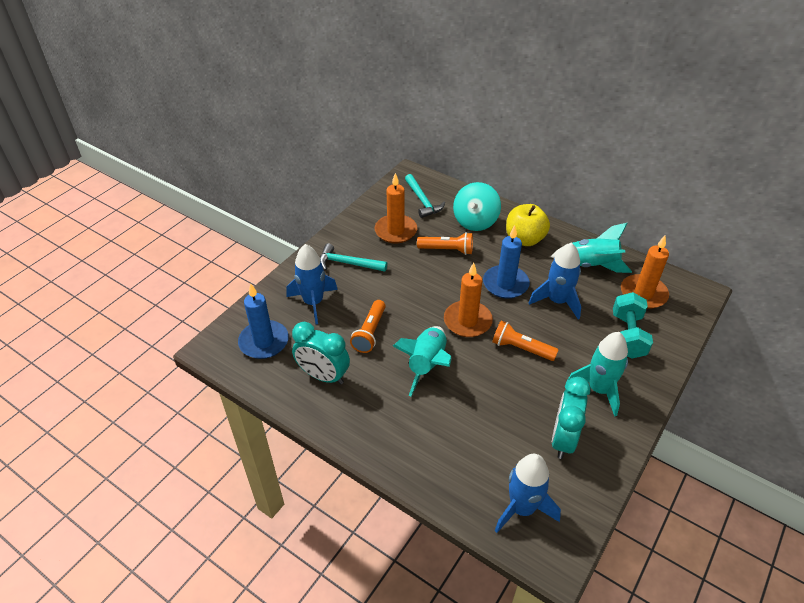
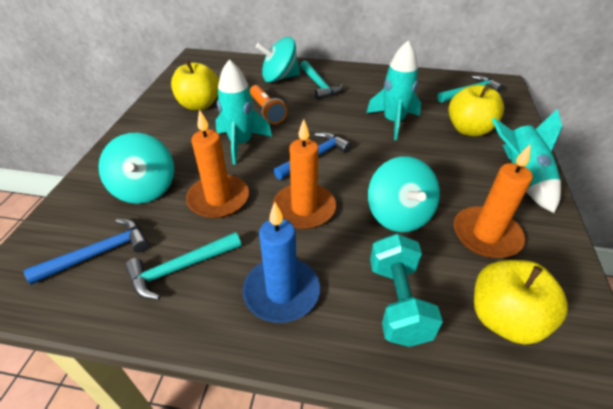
blue candle: [238,283,289,359] [483,225,530,299] = 2 -> [243,202,320,323] = 1
blue hammer: none = 0 -> [23,219,149,285] [274,132,352,180] = 2
blue rocket: [286,244,338,325] [495,454,561,533] [529,242,581,319] = 3 -> none = 0
orange flashlight: [350,300,386,353] [417,232,473,255] [492,321,558,361] = 3 -> [250,85,287,124] = 1
turquoise clock: [292,322,350,384] [552,377,591,459] = 2 -> none = 0
turquoise hammer: [320,243,387,272] [405,174,445,218] = 2 -> [125,232,241,300] [300,60,344,100] [437,75,504,103] = 3
turquoise spinning top: [453,182,501,231] = 1 -> [98,132,174,204] [256,37,300,82] [368,156,440,232] = 3
yellow apple: [506,204,550,246] = 1 -> [171,60,219,110] [449,83,504,137] [474,260,568,345] = 3

